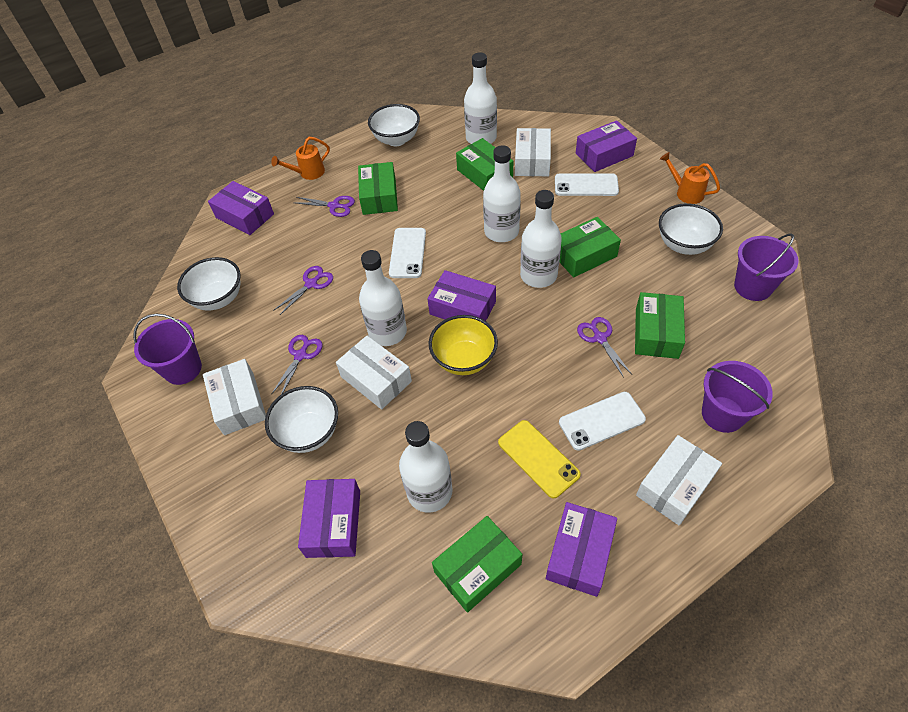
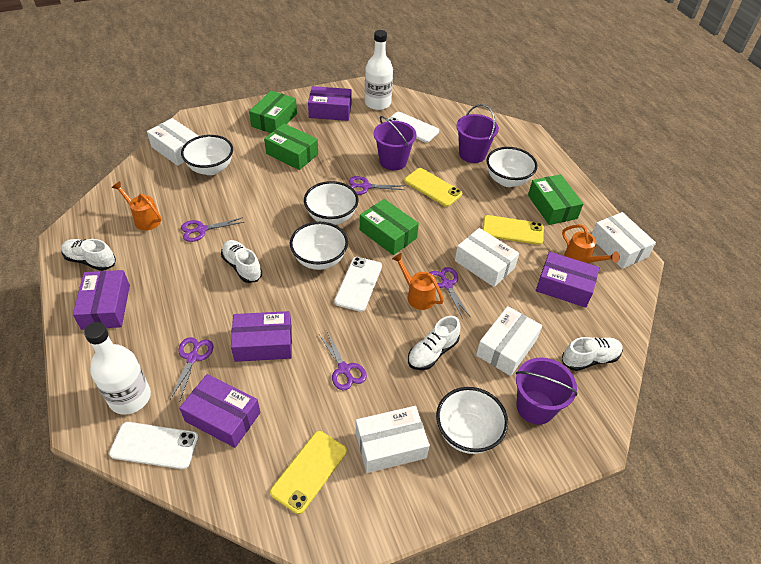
green box: [358,162,398,215] [432,516,522,613] [456,138,513,191] [560,217,621,277] [635,292,685,359] = 5 -> [249,91,297,133] [264,124,318,170] [360,199,419,255] [528,174,583,225] = 4
orange watering can: [271,137,330,180] [660,152,720,204] = 2 -> [112,181,161,231] [392,253,444,310] [562,224,620,264] = 3
purple scissors: [271,335,323,395] [273,266,333,315] [296,196,355,217] [577,317,632,378] = 4 -> [170,337,213,402] [181,217,244,242] [319,331,367,390] [349,176,405,195] [430,267,470,319] = 5
white bottle: [359,250,407,346] [399,421,452,513] [464,53,497,144] [483,145,521,242] [520,190,562,288] = 5 -> [84,322,151,415] [365,30,393,110] = 2
white bowl: [177,257,241,311] [265,386,338,453] [368,104,420,146] [659,203,723,255] = 4 -> [181,135,233,175] [290,222,348,270] [304,181,359,225] [436,387,508,454] [486,147,537,187] = 5
white box: [203,359,266,435] [336,336,412,409] [515,128,551,176] [636,435,722,526] = 4 -> [147,118,199,166] [356,406,430,473] [455,228,519,287] [476,306,542,376] [592,212,656,269] = 5
white shoe: none = 0 -> [61,239,116,271] [221,240,262,283] [408,316,461,370] [562,337,623,371] = 4
yellow bowl: [429,315,498,375] = 1 -> none = 0
yellow phone: [498,420,581,499] = 1 -> [270,431,347,514] [404,168,463,207] [483,215,544,245] = 3

